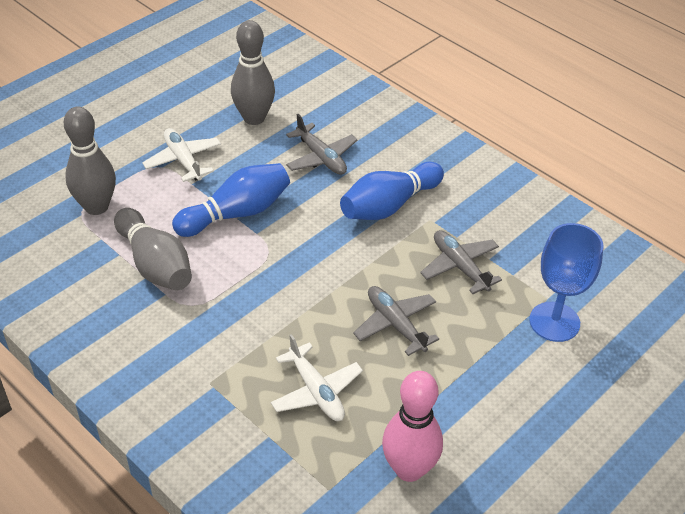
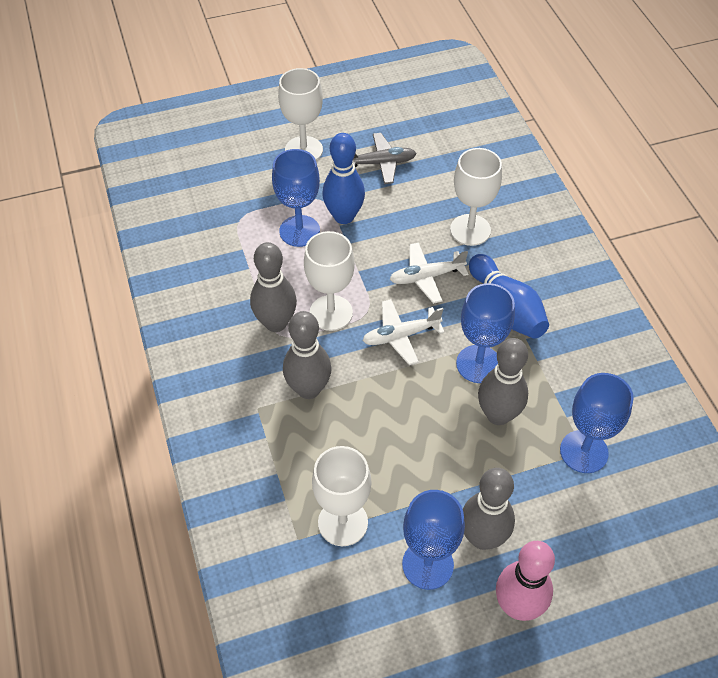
blue goblet: [529,223,603,342] = 1 -> [272,149,320,247] [402,490,465,590] [456,283,515,383] [560,373,634,473] = 4
grey bowling pin: [64,107,116,215] [114,208,192,291] [231,20,275,125] = 3 -> [250,242,297,332] [283,311,332,399] [463,468,515,550] [478,338,528,425] = 4
grey plane: [286,114,358,175] [353,286,439,356] [420,230,502,294] = 3 -> [353,133,417,184] = 1
white goblet: none = 0 -> [278,68,323,160] [304,231,355,331] [312,446,371,546] [450,148,502,246] = 4

